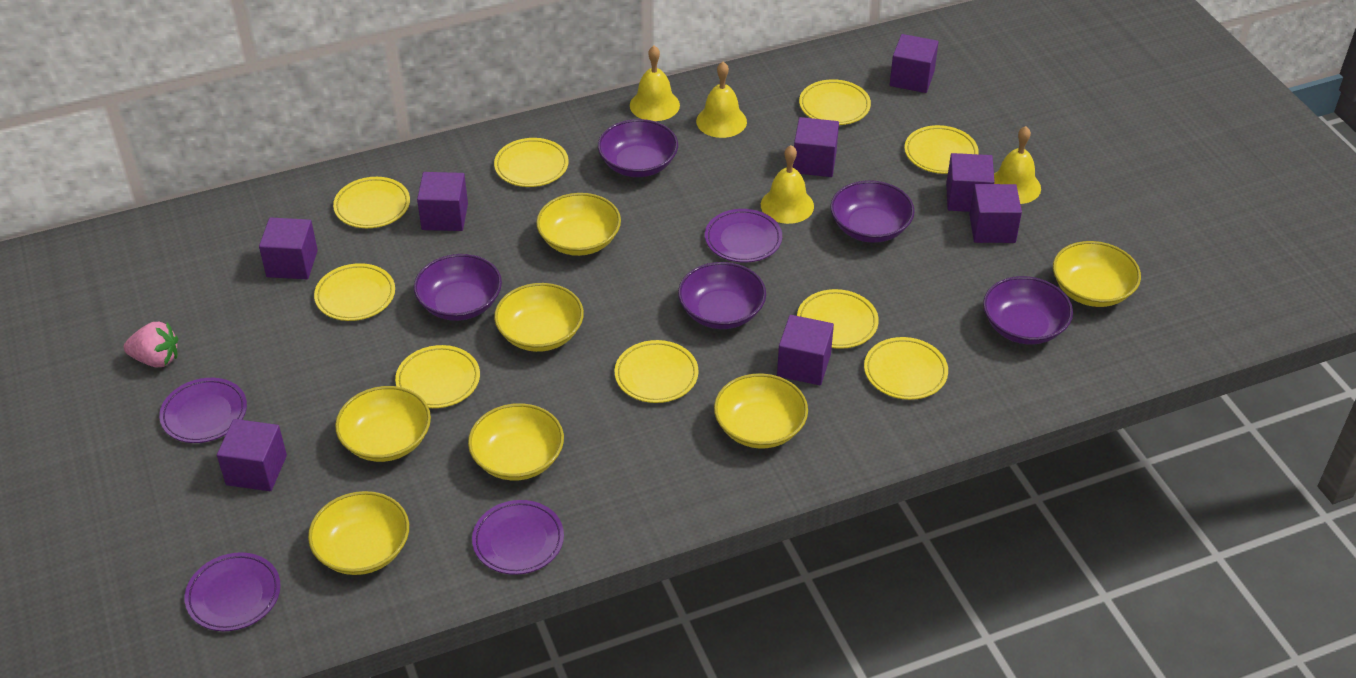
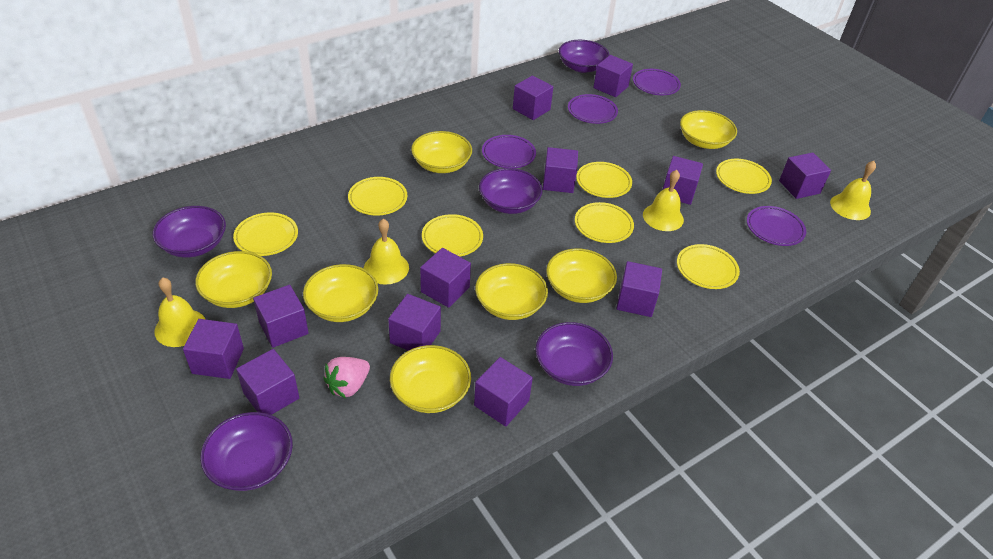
purple cube: [217,419,287,491] [259,217,318,279] [417,172,468,231] [777,315,834,385] [793,117,839,177] [890,34,939,93] [946,153,994,212] [969,184,1022,243] = 8 -> [183,319,244,379] [236,349,299,415] [253,285,308,348] [388,294,441,351] [420,248,471,308] [474,357,533,427] [513,75,553,120] [543,147,578,193] [593,55,633,97] [616,261,662,317] [663,156,703,205] [779,152,831,199] = 12
yellow plate: [314,263,395,321] [333,177,410,228] [395,345,480,408] [494,138,568,187] [615,340,699,403] [797,289,879,349] [799,79,871,125] [864,337,948,400] [905,125,979,174] = 9 -> [233,213,298,256] [348,177,407,216] [422,214,483,257] [575,202,634,243] [576,162,632,198] [677,244,740,289] [716,159,772,194] = 7

